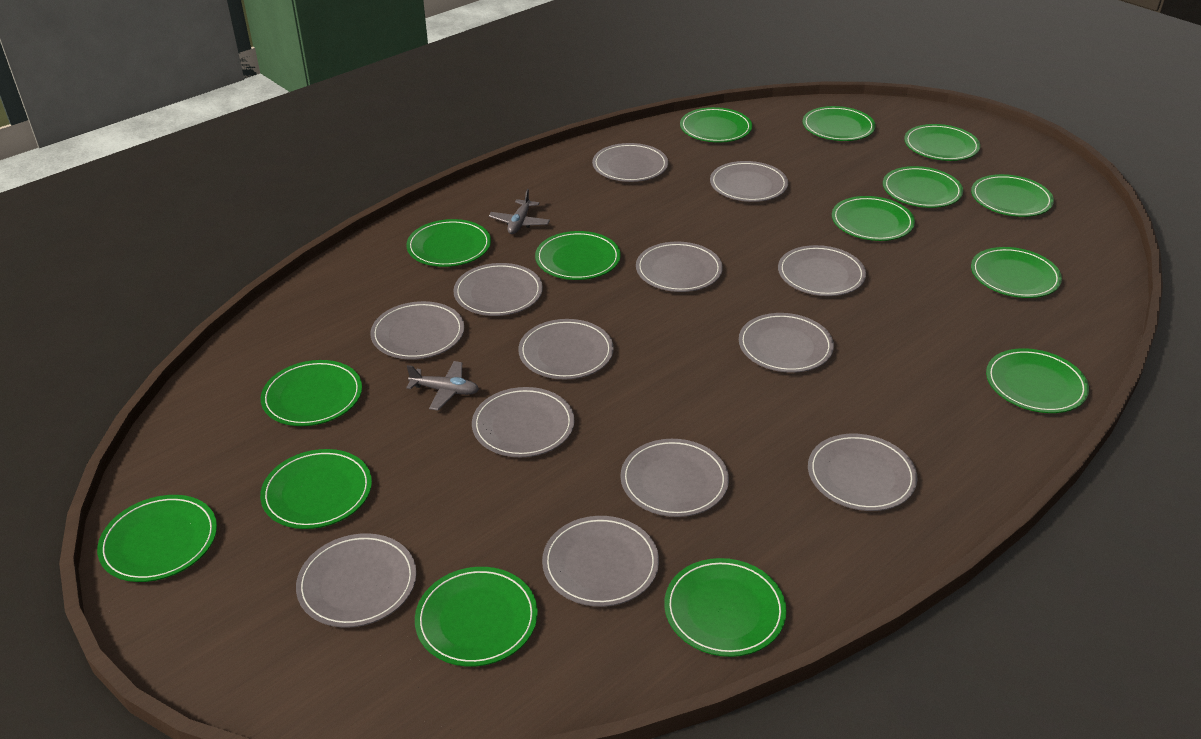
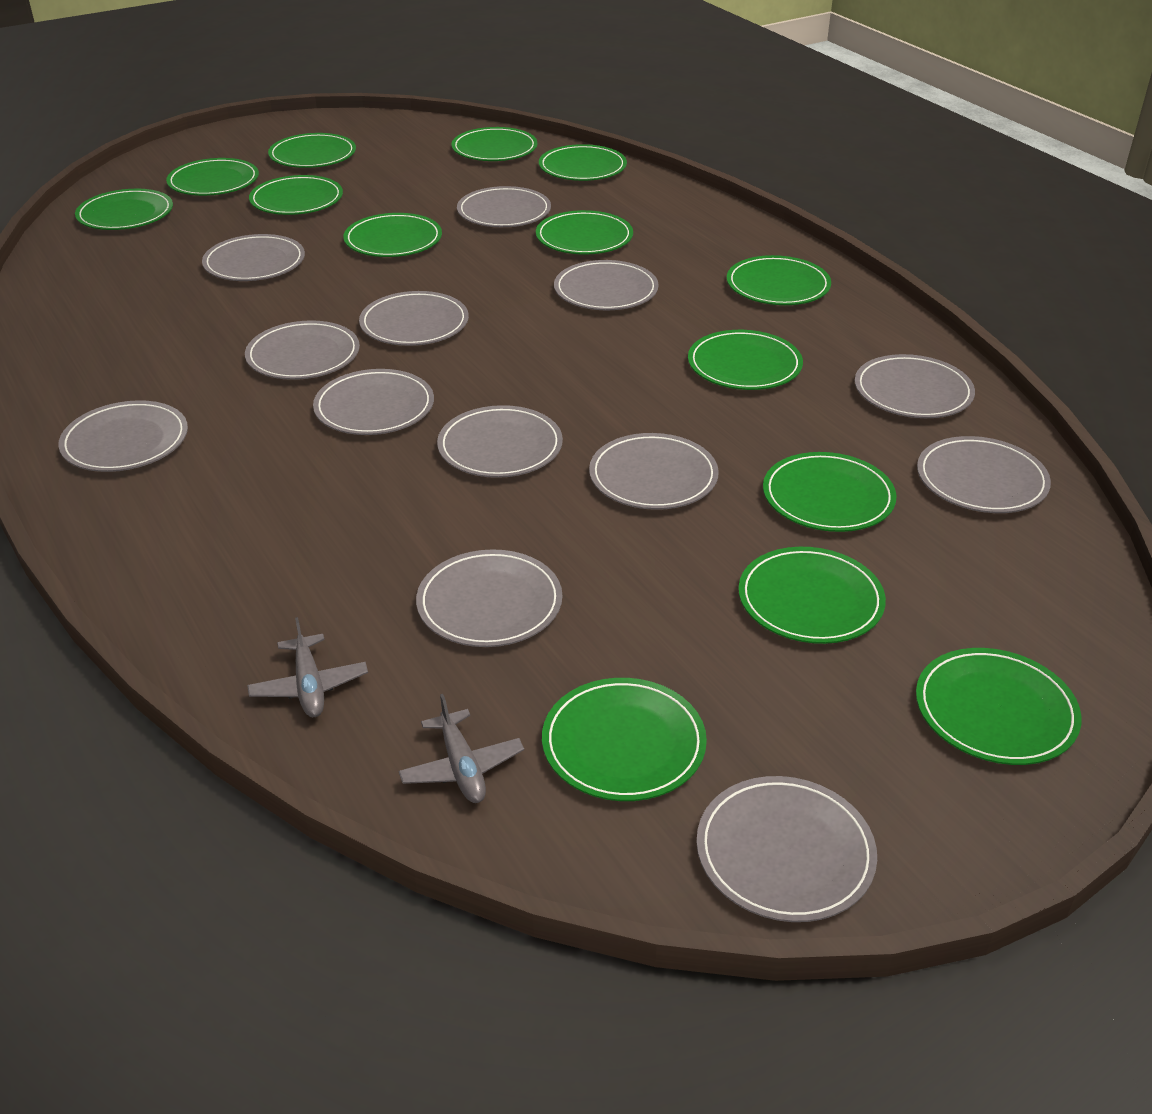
green plate: [97,495,217,582] [260,449,372,529] [261,360,362,426] [406,219,491,267] [415,567,538,667] [535,231,621,280] [664,558,787,657] [680,107,752,142] [803,106,876,141] [832,196,915,241] [883,166,963,208] [904,124,980,161] [971,174,1054,217] [971,247,1062,298] [986,348,1089,413] = 15 -> [75,189,173,230] [166,158,259,196] [249,175,343,215] [268,133,356,168] [344,213,442,257] [451,127,537,161] [536,210,633,254] [539,144,627,181] [542,678,707,801] [688,330,803,390] [727,255,831,305] [738,547,886,644] [763,452,897,532] [916,648,1082,765] = 14

